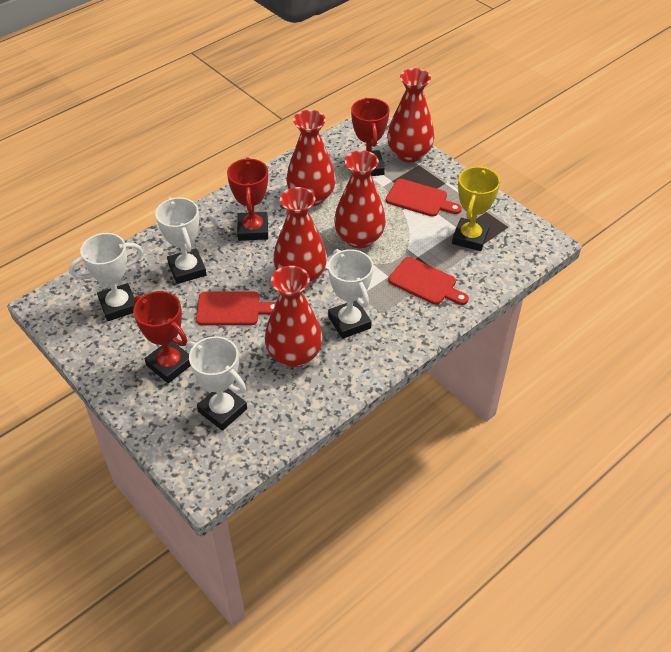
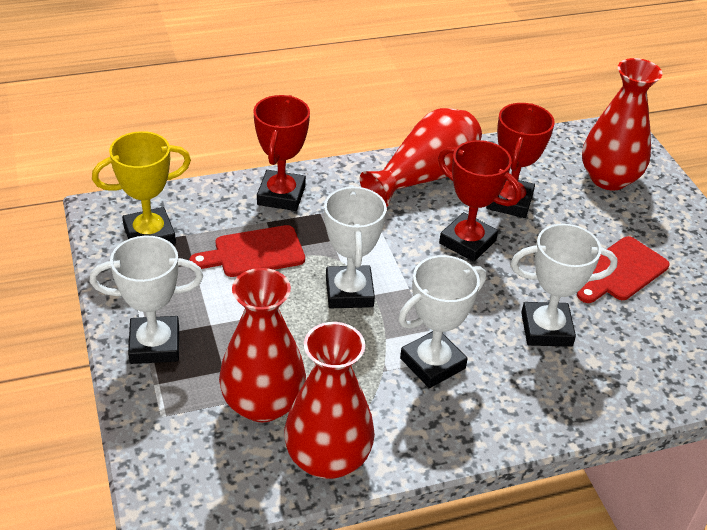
red cutting board: [196,292,276,325] [386,179,462,217] [388,257,469,305] = 3 -> [190,225,305,277] [577,236,670,303] = 2
red vase: [265,266,323,367] [273,187,327,285] [286,110,336,206] [334,150,386,248] [387,68,435,163] = 5 -> [219,268,306,422] [284,322,375,479] [360,108,482,207] [582,58,662,191] = 4

